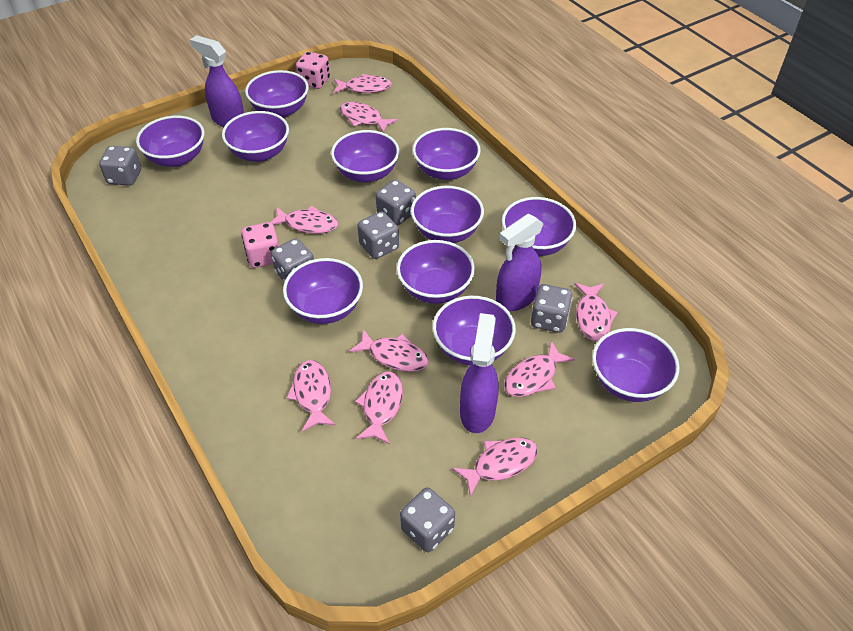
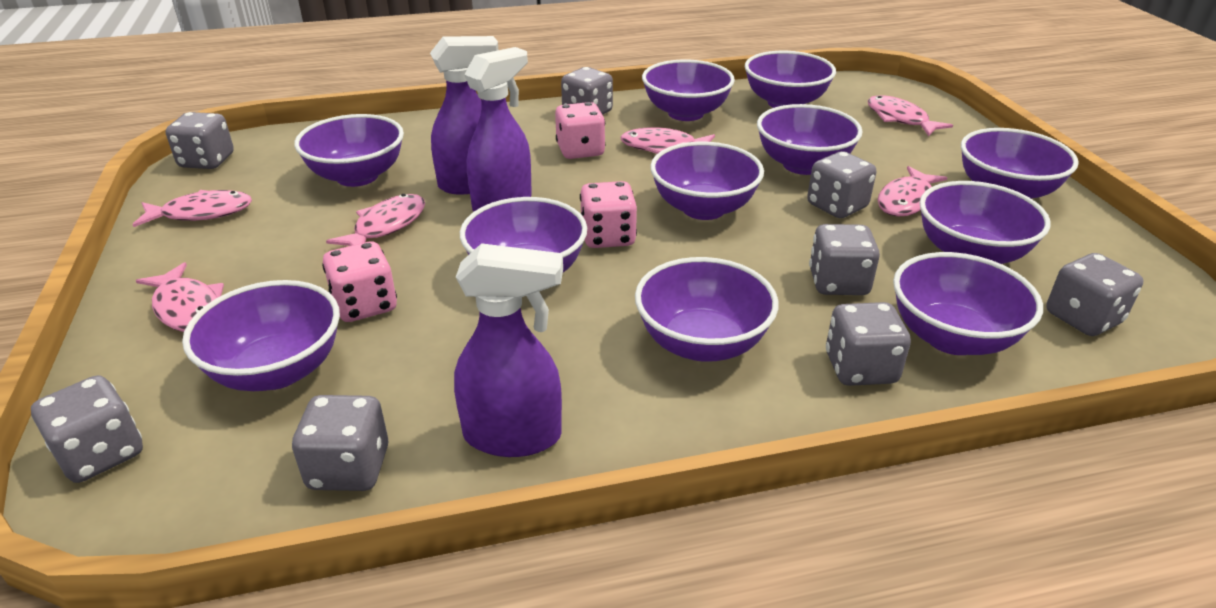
grey dice: [99,146,141,186] [271,238,314,282] [357,211,399,259] [376,180,416,226] [400,488,455,552] [531,284,573,333] = 6 -> [31,375,143,483] [166,112,234,169] [292,395,388,491] [561,67,613,115] [807,151,876,218] [809,224,880,295] [826,302,911,386] [1046,253,1143,336] = 8
pink dice: [241,222,279,268] [296,52,330,89] = 2 -> [322,242,397,322] [555,102,606,159] [580,181,637,248] = 3
pink fish: [271,206,338,234] [286,360,336,432] [333,74,392,94] [340,102,398,133] [349,329,429,372] [355,371,403,445] [452,438,538,497] [504,341,575,397] [574,283,618,341] = 9 -> [133,190,252,227] [136,262,224,332] [326,194,425,246] [620,127,715,154] [868,95,953,136] [878,166,947,216] = 6

